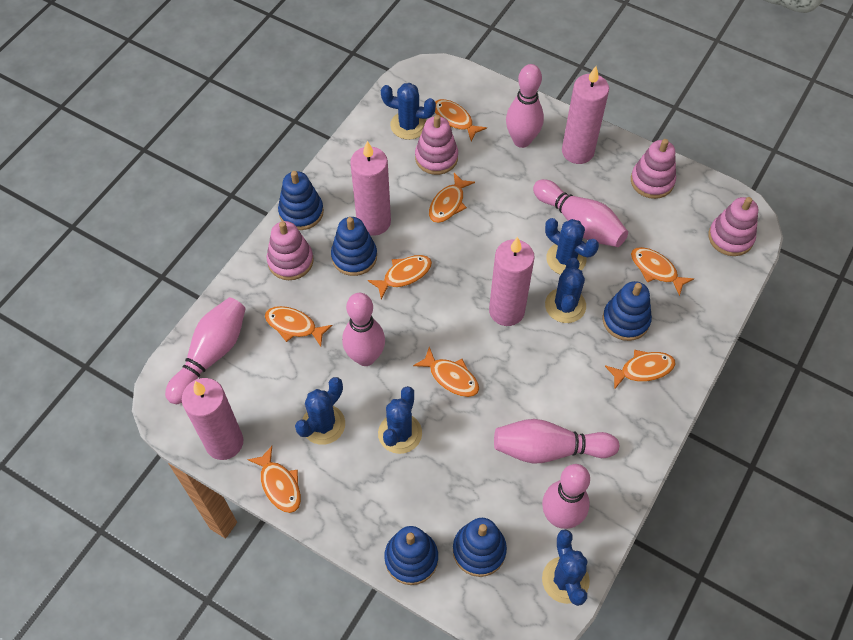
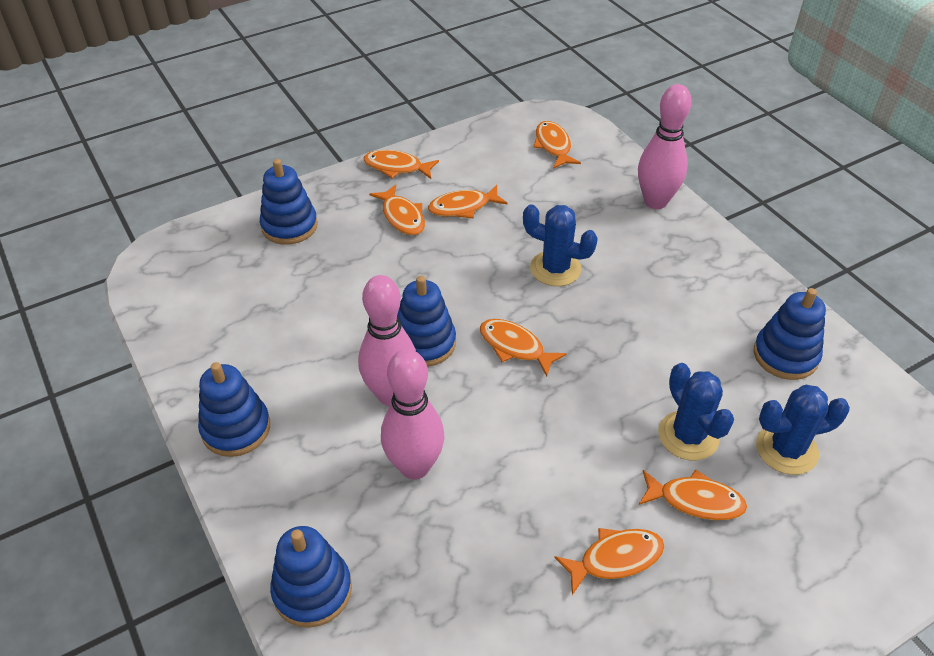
blue cactus: [295,377,345,445] [378,386,422,454] [381,83,436,140] [542,529,590,606] [545,218,599,275] [545,258,586,323] = 6 -> [523,204,598,286] [658,363,734,460] [756,385,850,475] = 3
orange fish: [247,446,301,513] [265,306,333,346] [368,255,432,299] [413,347,479,397] [429,173,475,223] [435,99,487,141] [605,350,676,390] [631,247,694,296] = 8 -> [363,150,439,179] [369,184,425,235] [428,185,508,219] [480,319,567,376] [533,121,581,169] [554,528,665,595] [639,469,747,520] = 7
pink bowling pin: [165,297,246,404] [342,293,385,366] [494,419,619,463] [506,64,544,148] [533,179,628,247] [542,464,590,529] = 6 -> [358,275,416,406] [381,349,444,480] [638,84,691,209] = 3
pink candle: [182,378,243,460] [350,141,391,236] [489,237,535,326] [562,66,609,164] = 4 -> none = 0
pink stacking toy: [267,221,314,280] [415,115,458,175] [631,139,676,199] [708,197,758,256] = 4 -> none = 0

